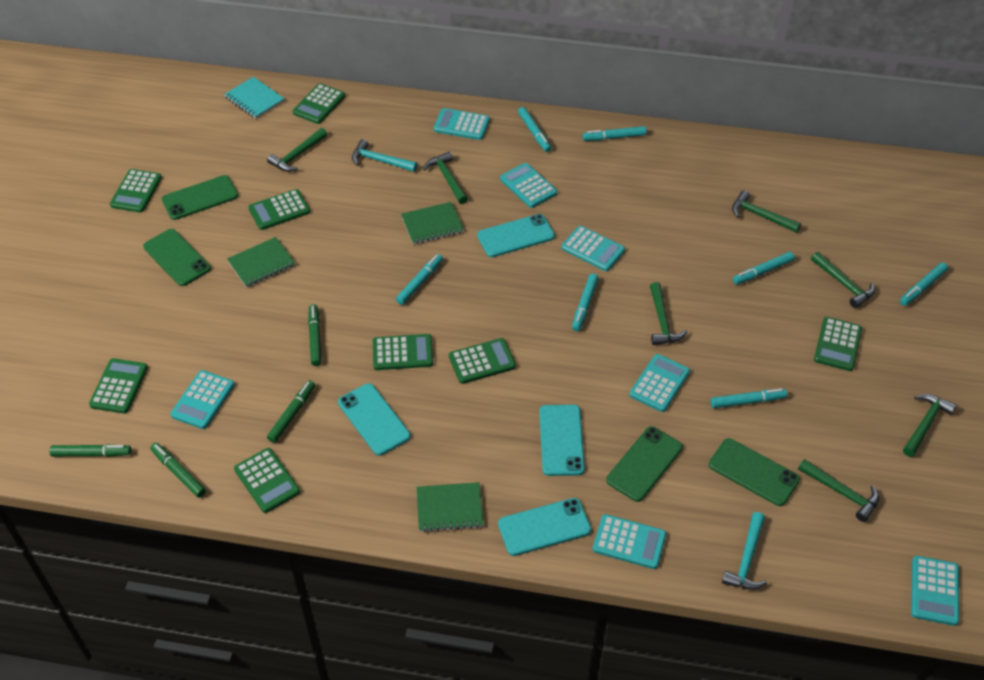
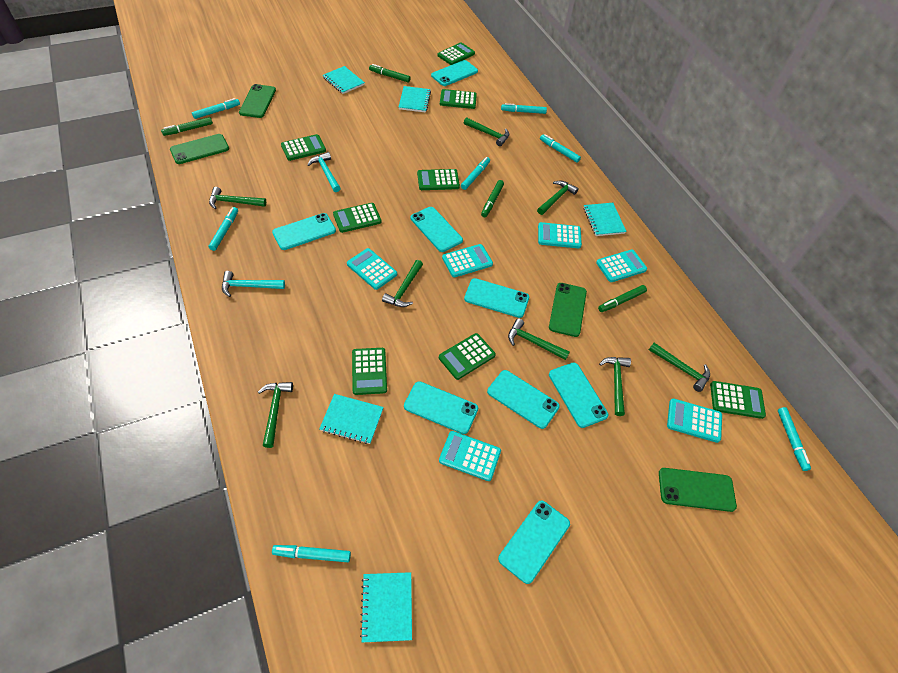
green hammer: [267,128,327,172] [423,152,468,204] [650,282,687,345] [732,190,801,233] [798,459,879,522] [811,252,875,308] [903,394,956,457] = 7 -> [209,187,266,209] [258,382,293,448] [382,260,423,307] [464,117,509,146] [508,318,570,360] [537,181,579,215] [599,357,631,416] [649,343,710,392] = 8
green notebook: [227,237,295,287] [401,202,464,244] [417,482,483,532] = 3 -> none = 0
turquoise calculator: [170,370,235,429] [434,108,490,140] [500,163,557,208] [561,226,625,271] [593,514,666,569] [629,354,690,412] [911,556,959,626] = 7 -> [347,248,397,290] [439,431,501,481] [442,244,493,277] [538,222,582,248] [596,250,647,282] [667,398,722,443] = 6
turquoise notebook: [224,77,284,119] = 1 -> [319,394,384,444] [323,66,365,94] [360,572,412,642] [399,86,431,113] [583,203,627,236] = 5
turquoise phone: [338,383,411,456] [477,214,555,257] [498,498,591,556] [539,405,585,476] = 4 -> [272,213,336,250] [404,381,478,434] [411,207,463,252] [431,60,478,86] [464,278,529,318] [487,370,560,429] [498,501,570,584] [549,362,608,428] = 8

